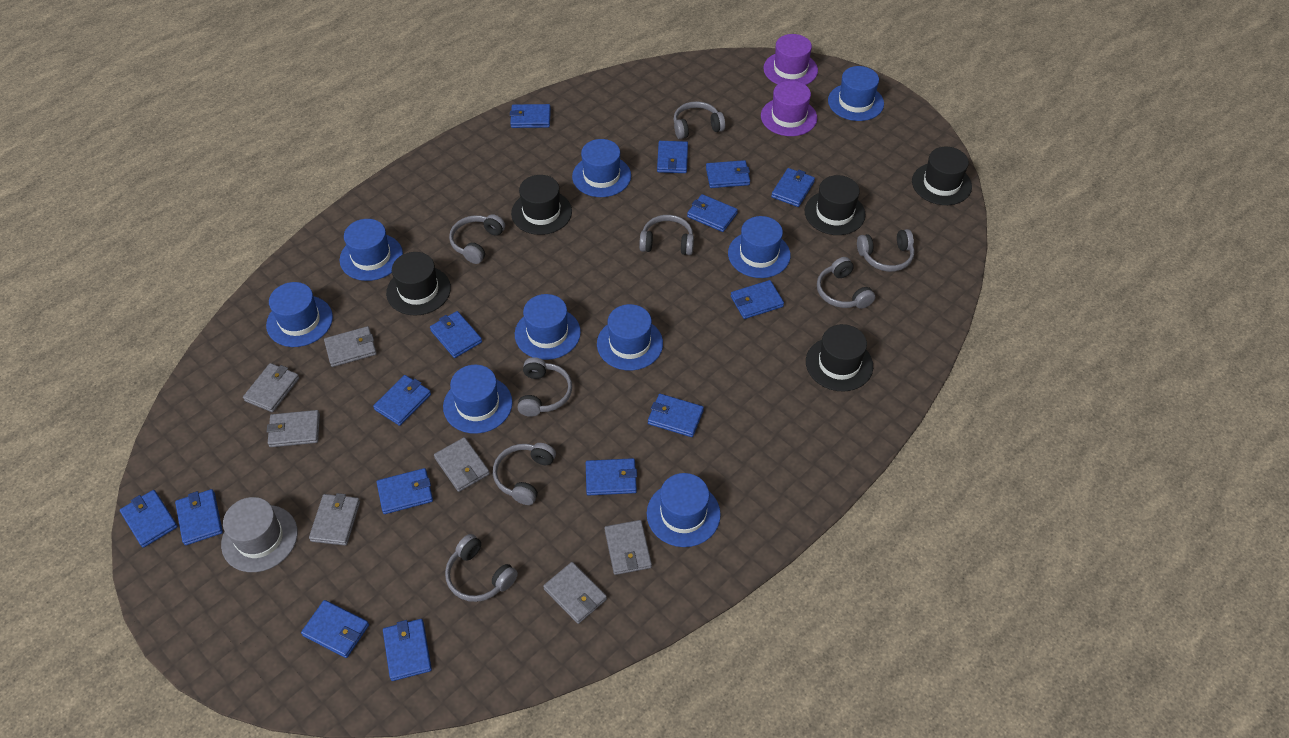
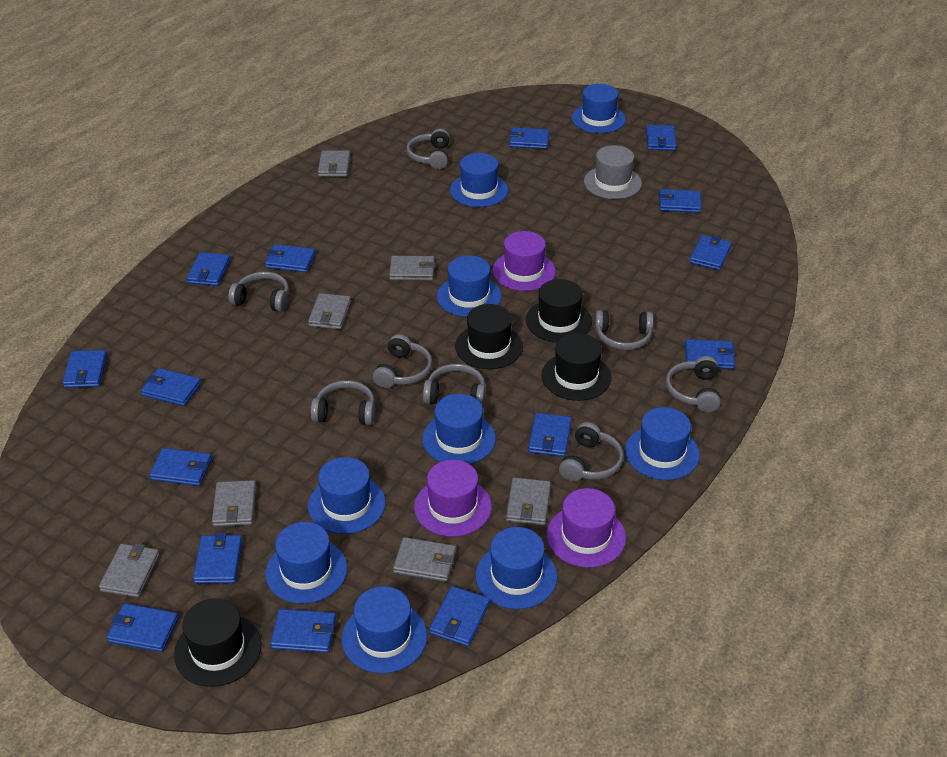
black hat: [386,252,451,316] [511,175,572,235] [805,175,866,235] [806,324,873,392] [912,147,972,205] = 5 -> [174,598,261,687] [455,304,523,369] [526,279,592,342] [541,333,611,401] = 4
purple hat: [761,81,817,136] [763,34,818,85] = 2 -> [414,460,492,537] [492,231,556,291] [547,488,626,568] = 3

